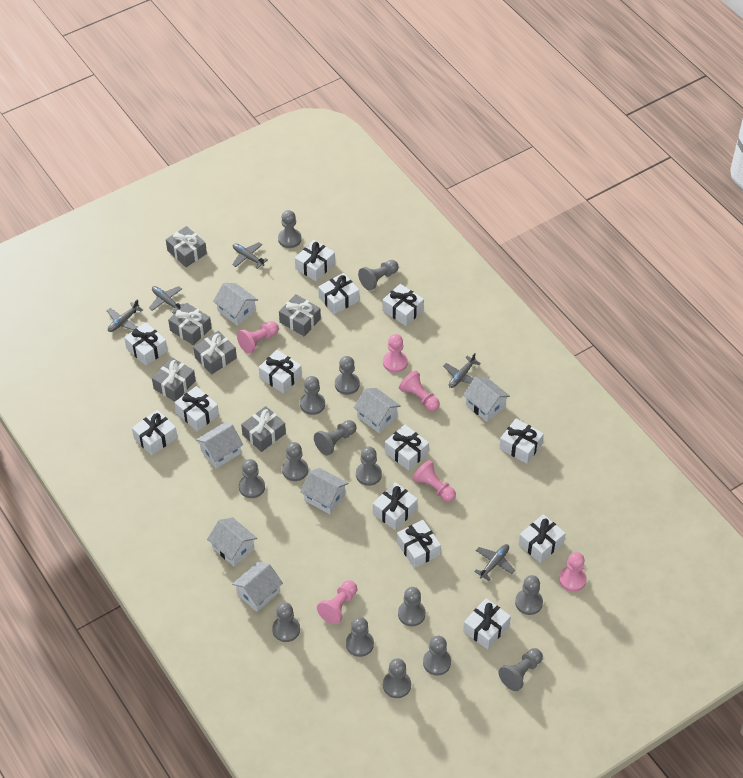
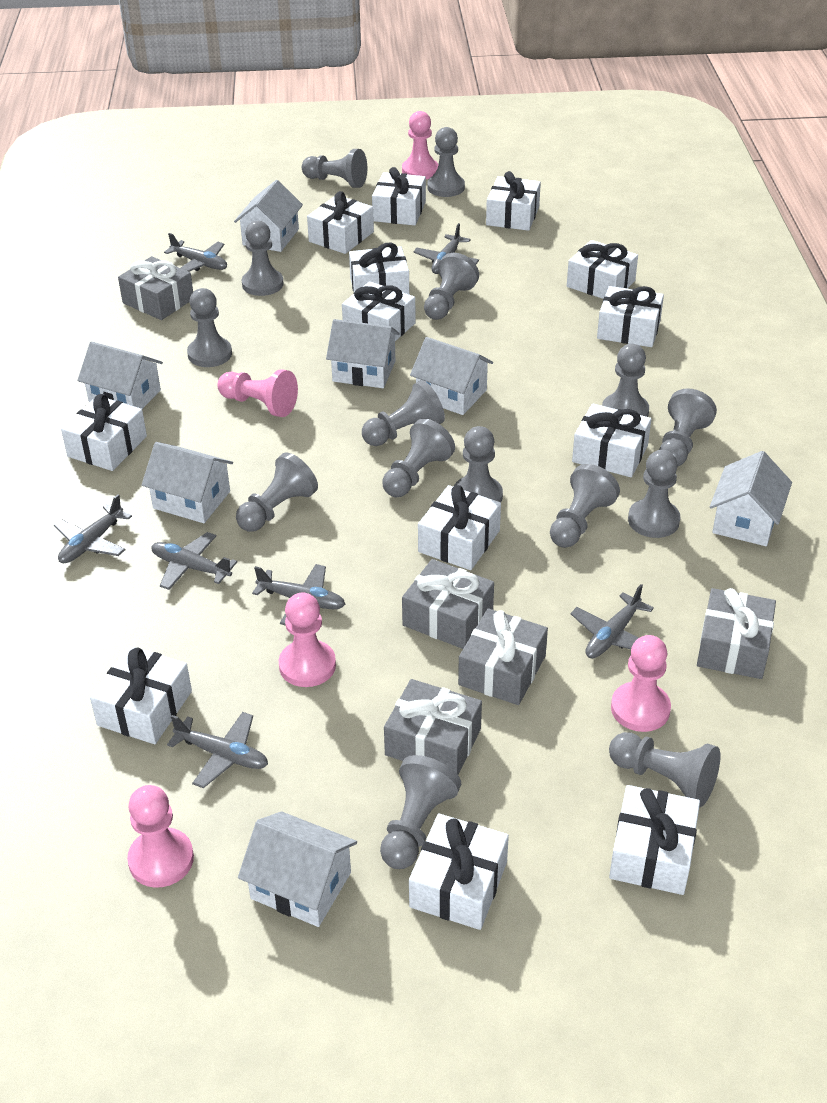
grey gift: [152,358,196,402] [166,226,207,267] [168,303,211,345] [193,331,237,374] [241,406,286,452] [279,294,321,336] = 6 -> [118,256,193,320] [384,679,482,775] [402,559,494,649] [458,609,548,705] [697,588,776,679] = 5
grey plane: [107,299,143,332] [149,286,184,314] [232,242,268,269] [443,353,481,388] [474,544,515,581] = 5 -> [54,494,132,563] [151,532,237,590] [164,233,227,272] [167,712,268,788] [252,564,346,626] [413,223,479,274] [570,584,654,658] = 7
pink pawn: [237,321,279,354] [317,580,357,624] [383,334,408,373] [399,371,440,411] [412,460,456,502] [559,552,587,592] = 6 -> [127,785,194,888] [217,369,298,417] [279,592,336,687] [402,111,438,179] [611,635,671,732] = 5

